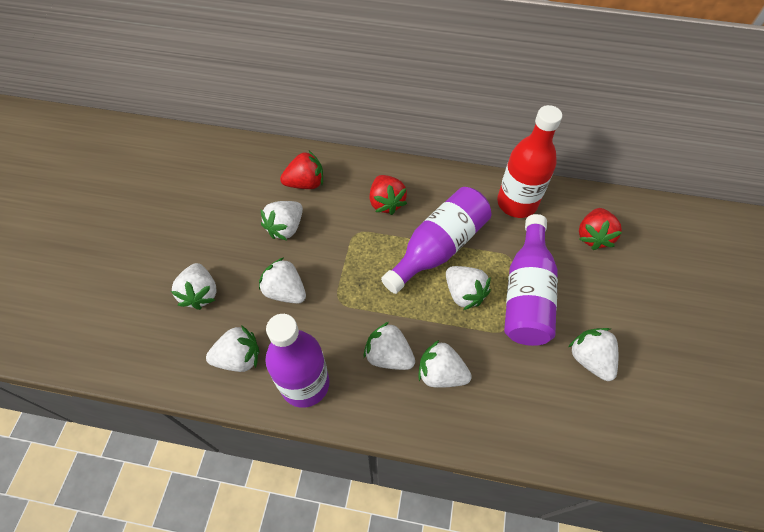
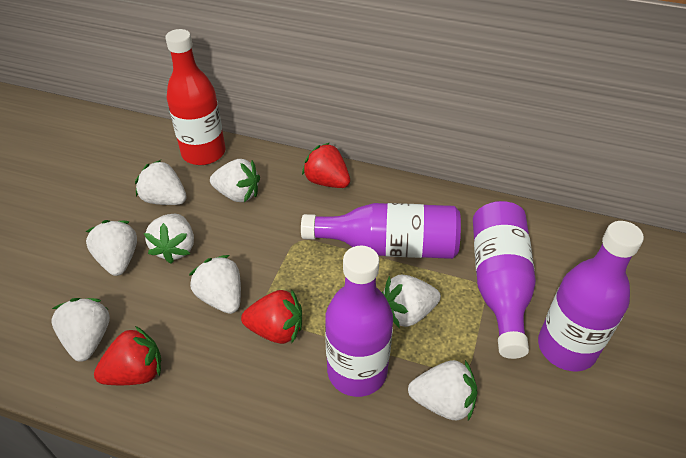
purple bottle: [265,314,329,408] [381,187,491,294] [504,214,558,346] = 3 -> [301,203,461,259] [325,246,393,397] [473,201,536,359] [538,221,644,371] = 4

